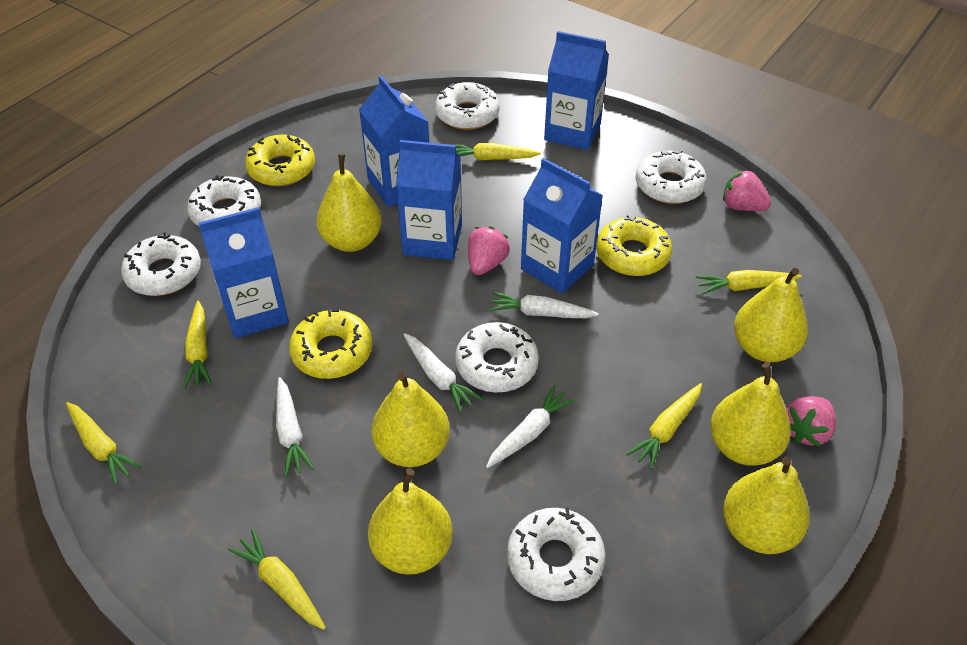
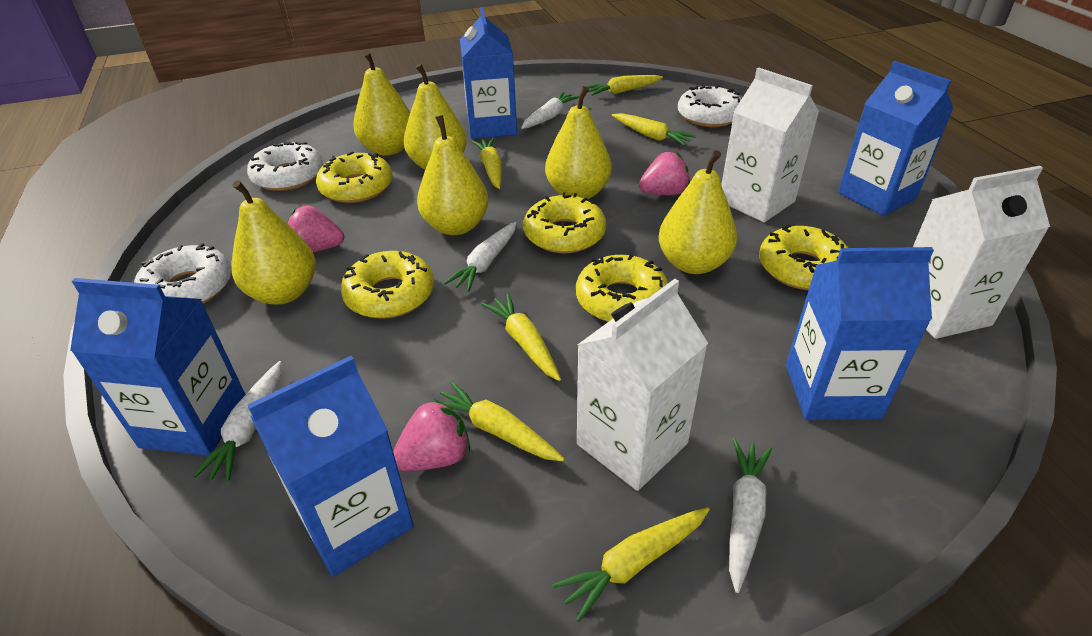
white carton: none = 0 -> [577,279,708,491] [721,67,819,223] [913,166,1050,339] = 3
white donut: [121,233,201,296] [187,175,261,226] [435,82,500,130] [455,322,539,393] [507,508,605,601] [635,150,707,204] = 6 -> [134,243,232,304] [247,141,323,191] [678,85,741,127] = 3
yellow donut: [245,135,315,186] [289,309,372,379] [596,215,672,276] = 3 -> [316,152,393,203] [341,251,434,319] [523,193,606,253] [576,254,668,322] [759,225,848,290] = 5

